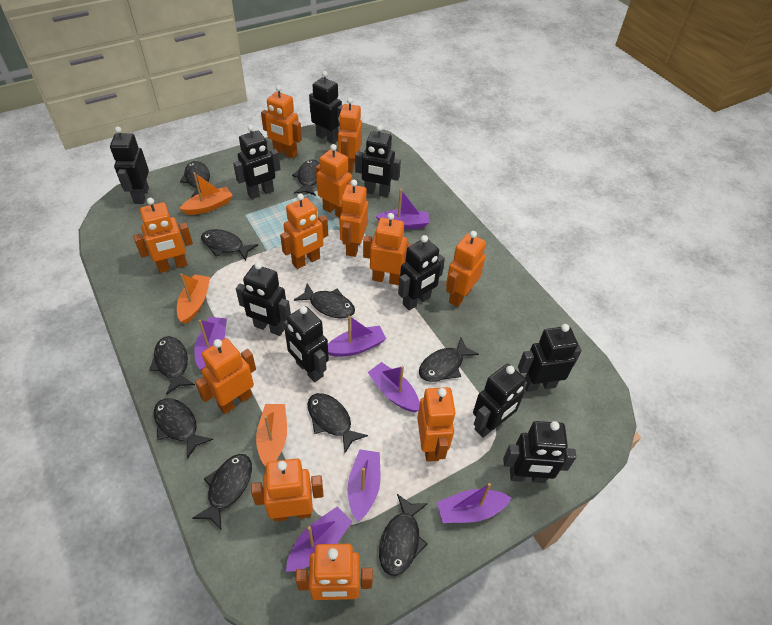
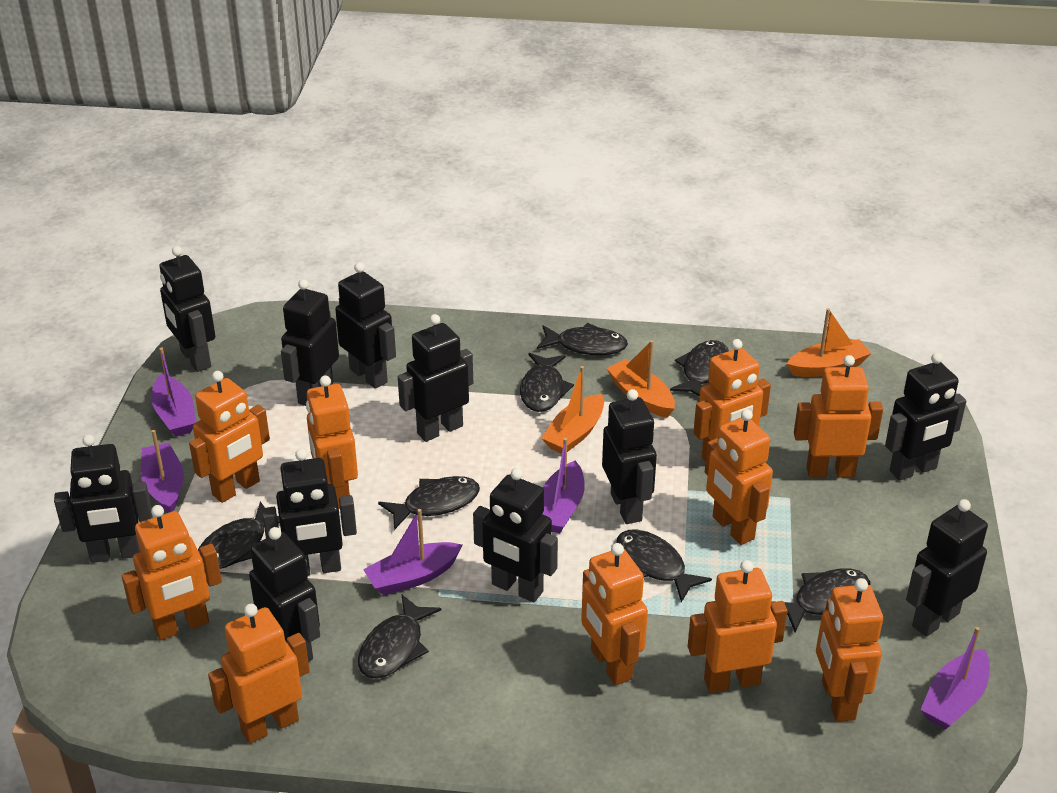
black fish: [149,336,195,395] [154,398,213,459] [180,161,210,198] [192,454,252,531] [201,229,258,261] [292,160,320,196] [294,284,355,318] [307,393,368,453] [379,494,428,576] [419,338,479,382] = 10 -> [198,501,280,569] [358,595,441,679] [378,476,480,530] [520,353,574,412] [537,323,628,355] [616,530,712,602] [670,340,729,397] [771,568,870,632] = 8
black robot: [110,126,149,204] [233,125,280,199] [236,262,291,336] [283,306,329,382] [309,71,342,144] [355,125,401,197] [398,235,445,310] [473,364,527,438] [503,421,576,483] [518,324,582,392] = 10 -> [54,434,152,563] [159,246,215,372] [249,527,320,662] [262,449,357,576] [281,279,339,406] [335,262,396,389] [398,314,473,442] [473,468,558,602] [602,389,657,524] [885,353,966,481] [906,499,988,637] = 11
orange robot: [133,198,193,273] [195,338,256,414] [251,458,324,522] [261,85,302,159] [280,193,328,269] [295,544,373,600] [315,144,352,218] [338,98,362,173] [339,180,368,257] [363,213,413,285] [417,387,456,462] [446,231,486,307] = 12 -> [122,505,222,640] [189,371,270,503] [208,604,310,744] [306,375,358,509] [581,543,648,685] [688,560,788,693] [693,339,771,462] [705,409,773,545] [794,355,883,478] [816,578,883,722] = 10
purple boat: [194,317,227,370] [286,507,353,572] [328,316,386,357] [348,449,380,522] [368,362,420,412] [376,189,429,229] [437,483,511,523] = 7 -> [141,430,184,513] [151,348,196,437] [363,509,462,595] [543,438,584,533] [920,627,990,729] = 5

